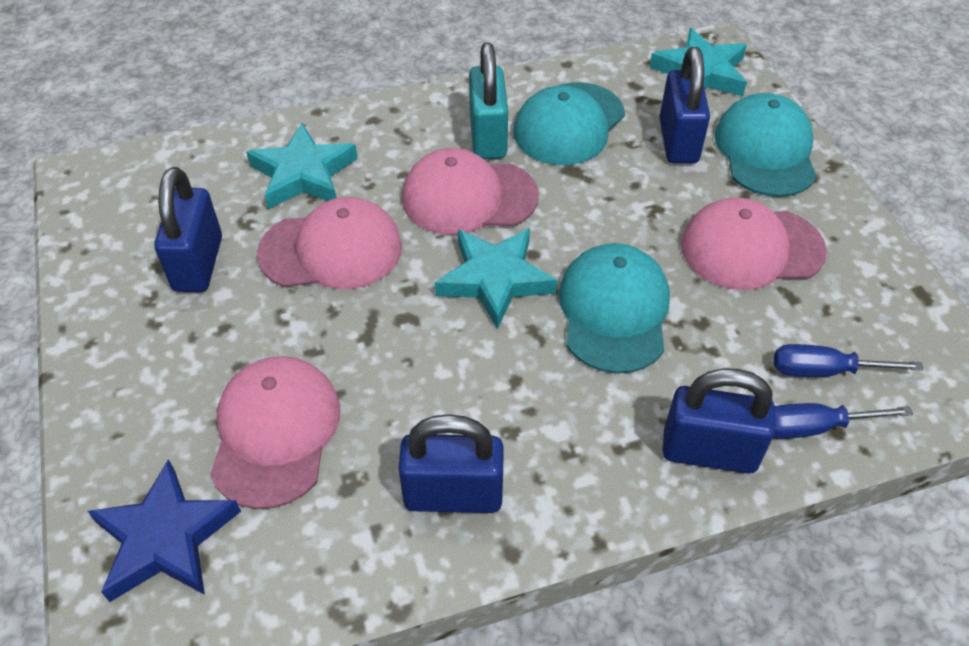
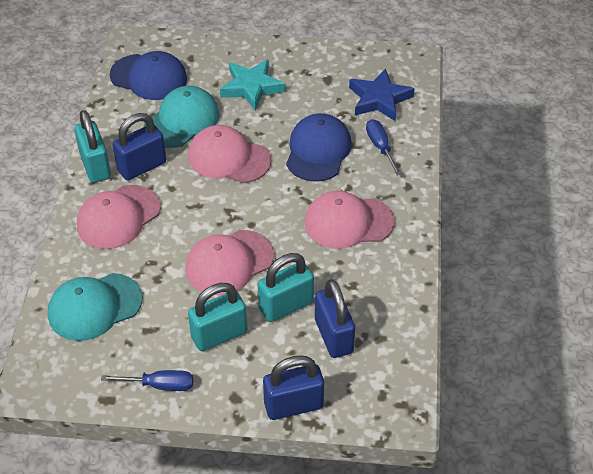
blue cap: none = 0 -> [110,51,187,100] [286,113,352,182] = 2
blue padlock: [155,167,222,292] [398,414,504,513] [660,47,710,163] [662,368,775,474] = 4 -> [113,113,166,180] [263,355,324,420] [315,279,355,358] = 3
turquoise cap: [513,82,625,165] [559,243,670,373] [715,93,817,197] = 3 -> [48,273,142,341] [144,86,220,148] = 2
turquoise padlock: [469,42,508,159] = 1 -> [74,110,111,183] [188,283,247,351] [258,253,314,322] = 3
turquoise star: [246,123,358,209] [435,228,557,329] [650,28,747,96] = 3 -> [220,59,285,111] = 1

